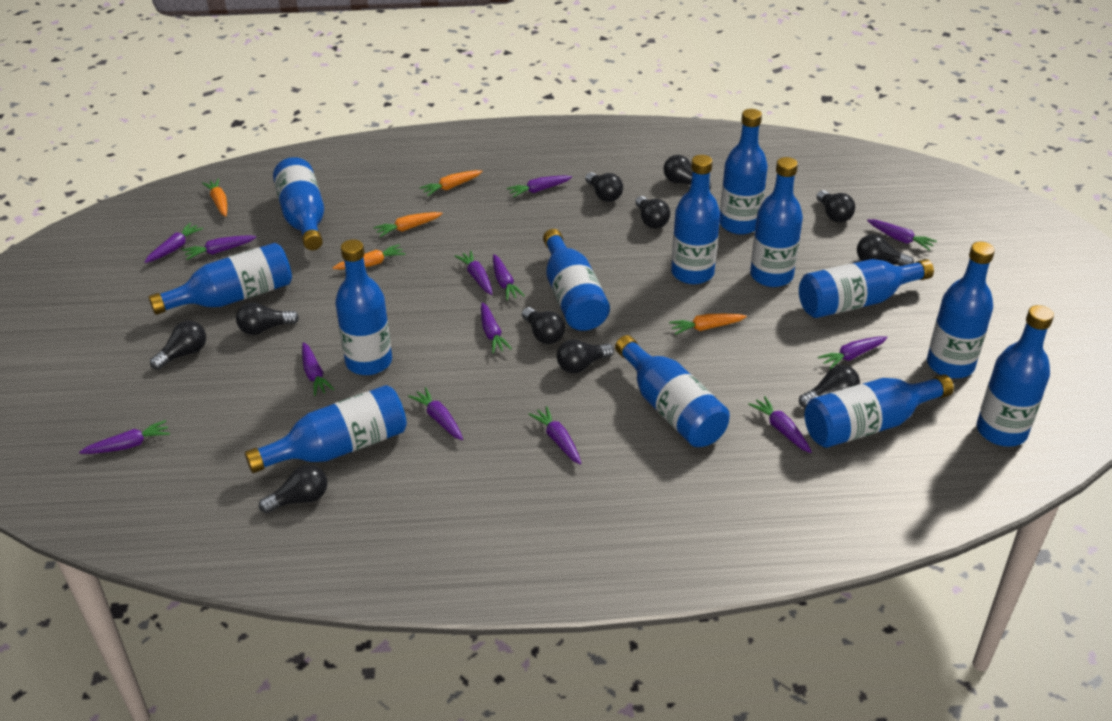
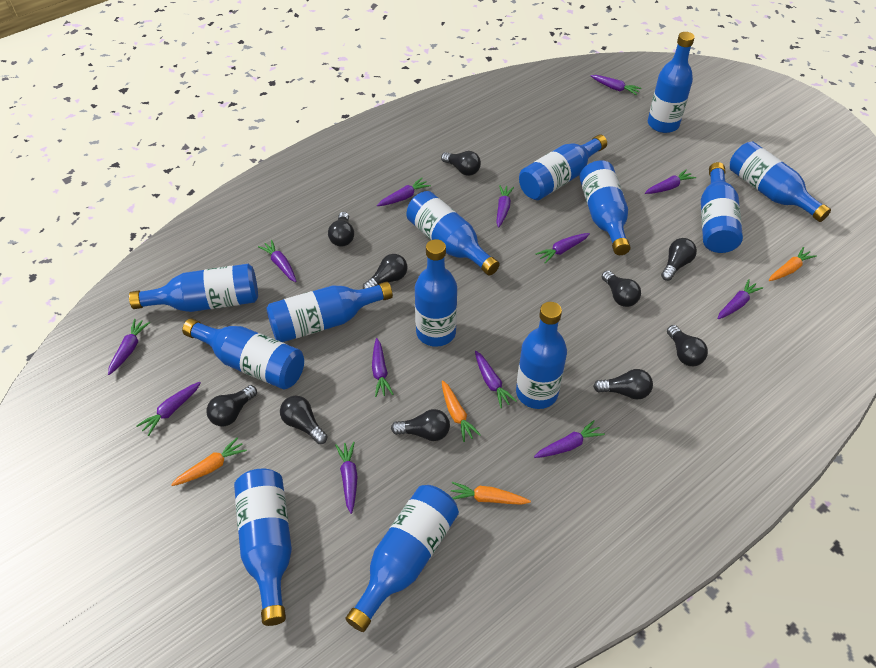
black light bulb: [150,321,206,370] [236,302,299,335] [259,464,327,513] [522,307,565,344] [557,339,614,373] [585,172,623,202] [635,196,670,228] [663,155,711,189] [799,365,860,408] [816,190,855,222] [857,234,914,266] = 11 -> [207,385,257,426] [280,396,328,444] [328,212,354,247] [363,254,407,289] [391,409,450,441] [441,151,481,176] [593,369,653,400] [602,270,641,307] [661,238,697,281] [667,325,708,366] = 10
orange carrot: [202,179,227,217] [333,244,406,270] [374,212,443,237] [420,170,483,196] [669,314,747,335] = 5 -> [171,437,247,486] [442,380,481,442] [451,482,531,505] [769,247,817,281] = 4

